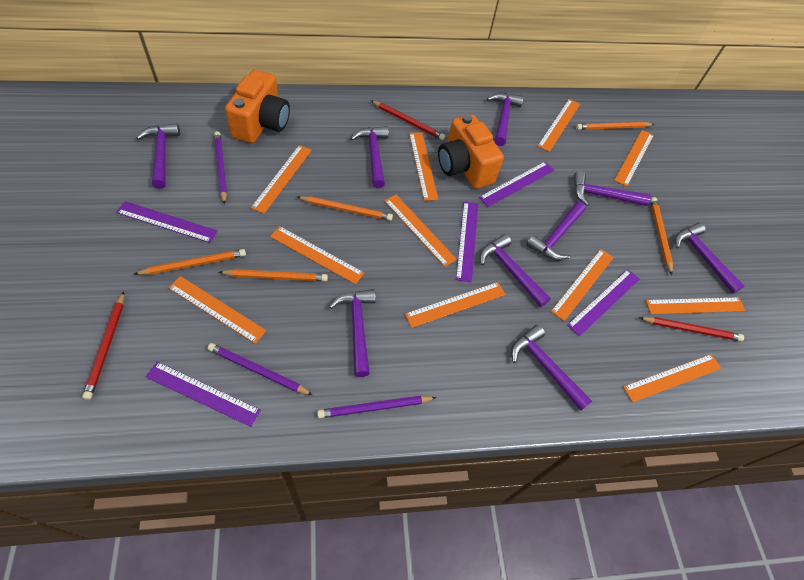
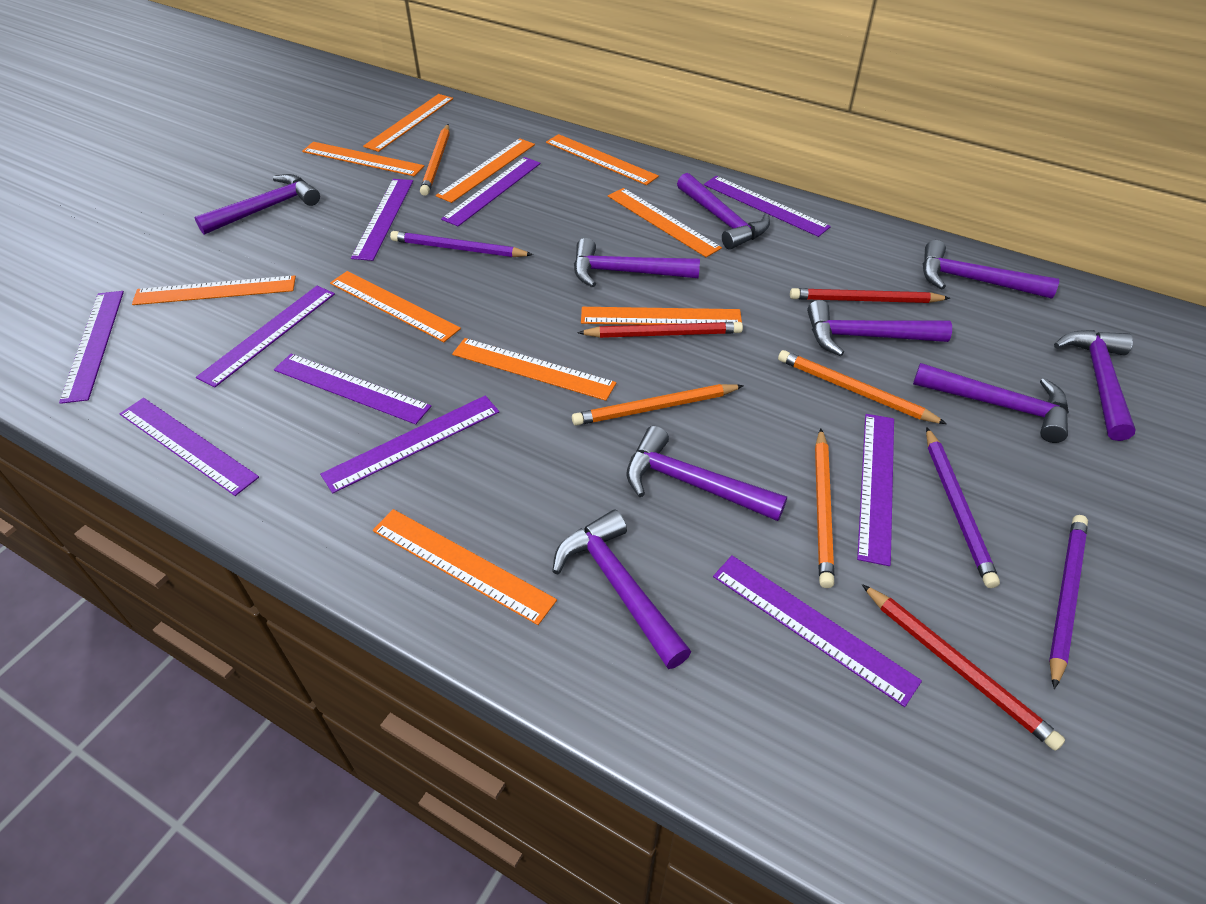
orange camera: [225,70,290,143] [438,114,504,189] = 2 -> none = 0
orange pencil: [134,249,246,275] [219,269,328,281] [297,196,393,221] [576,122,654,130] [650,197,673,275] = 5 -> [420,124,450,196] [572,384,744,426] [778,350,947,424] [815,429,834,588] = 4
orange ruler: [169,276,267,344] [251,145,312,214] [270,226,364,284] [385,195,457,267] [405,282,506,328] [409,132,438,201] [538,99,580,152] [551,249,614,321] [614,130,654,187] [623,354,721,402] [646,297,745,314] = 11 -> [132,275,296,305] [302,142,424,176] [330,271,461,342] [363,94,453,152] [373,509,557,625] [436,138,535,203] [452,338,616,401] [546,134,659,185] [581,307,742,325] [608,188,722,257] = 10
purple ruler: [116,201,217,243] [146,362,261,427] [456,201,478,282] [479,162,554,207] [567,269,640,336] = 5 -> [59,291,124,404] [120,398,259,496] [196,286,335,388] [274,354,431,424] [320,395,499,493] [351,179,413,261] [441,157,541,226] [704,176,831,237] [713,555,922,707] [857,414,894,566] = 10

